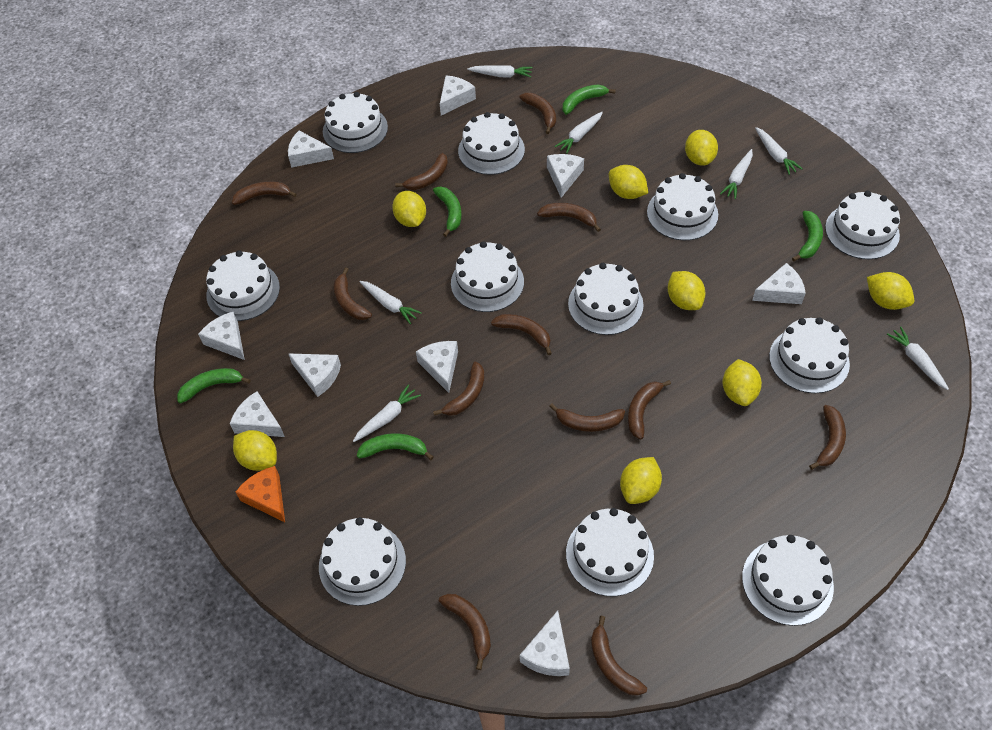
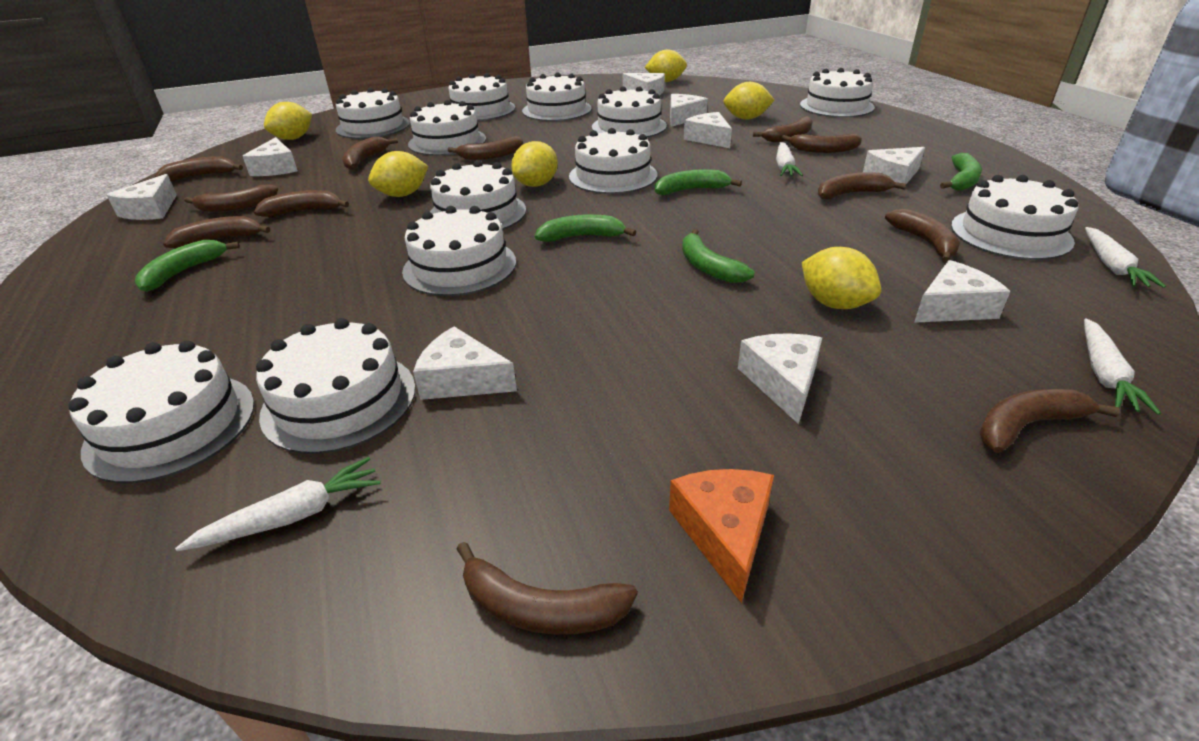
white cake: [206,250,280,321] [319,517,406,606] [323,92,388,153] [451,241,524,312] [458,112,525,175] [566,508,654,596] [568,263,644,335] [647,173,718,240] [742,535,834,626] [769,317,850,393] [825,191,900,259] = 11 -> [68,340,254,483] [256,318,416,454] [336,88,410,139] [402,206,516,296] [408,100,486,156] [430,160,526,230] [449,73,515,121] [522,73,592,121] [569,128,658,194] [592,86,667,137] [800,68,875,117] [951,175,1079,260] = 12
white carrot: [353,384,421,442] [359,281,422,324] [467,65,533,78] [554,112,603,154] [720,149,753,199] [755,127,803,175] [887,327,949,390] = 7 -> [175,457,381,551] [776,142,803,176] [1084,318,1161,415] [1085,227,1166,288] = 4
yellow lemon: [233,430,277,471] [392,191,426,227] [609,165,648,199] [620,457,662,504] [668,271,706,310] [685,130,718,166] [723,359,762,406] [867,272,914,310] = 8 -> [264,102,312,140] [368,151,428,197] [511,141,558,187] [645,49,687,82] [723,82,774,120] [802,247,881,309] = 6

